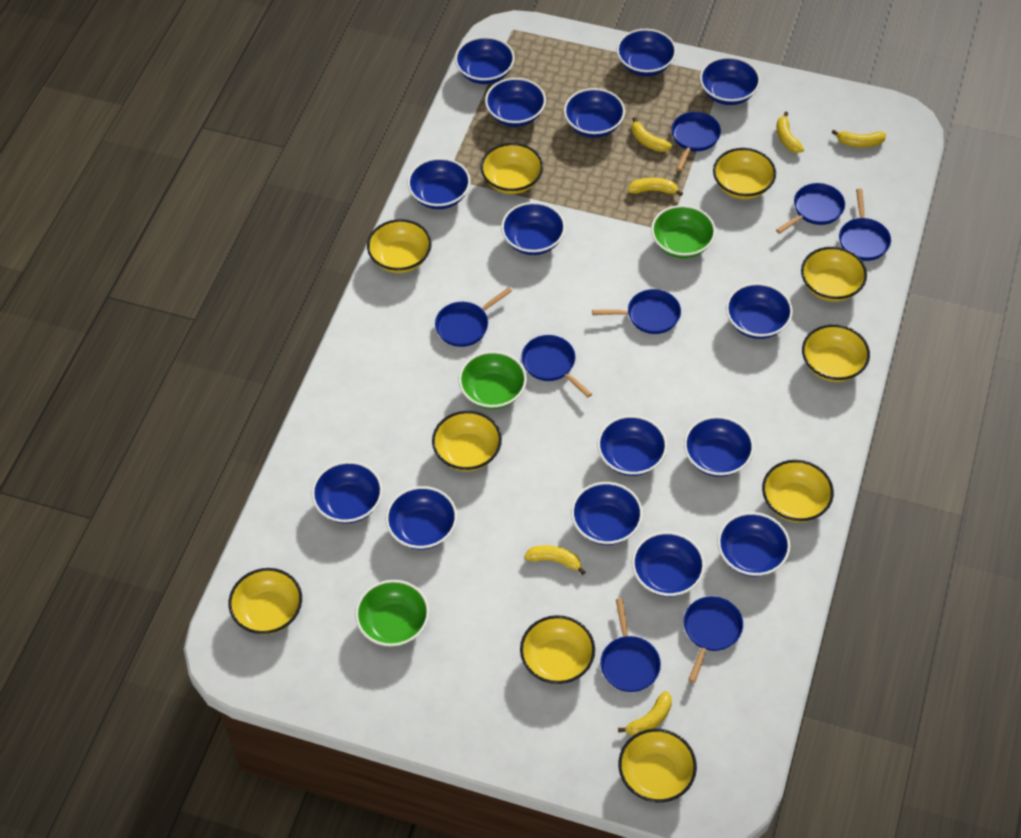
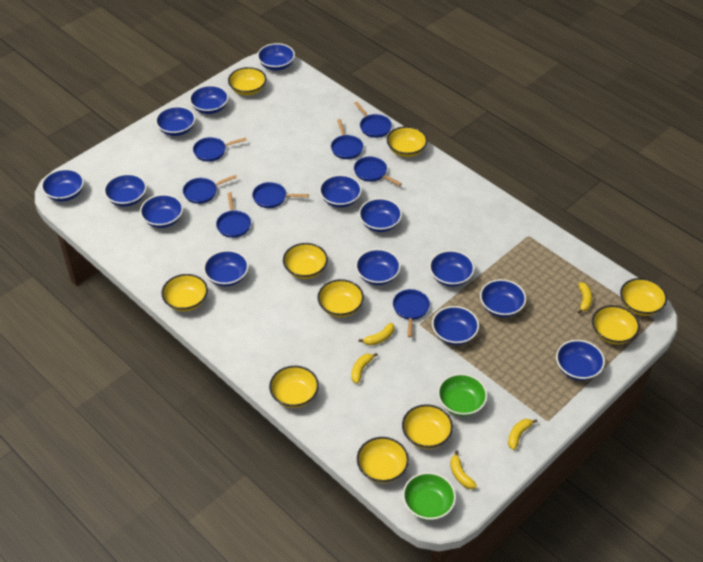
blue bowl: [311,461,383,524] [386,486,457,550] [407,158,471,209] [455,36,515,84] [485,78,546,127] [501,202,566,255] [564,88,625,138] [571,482,643,545] [597,415,667,476] [617,29,676,76] [632,532,705,597] [684,416,754,477] [700,57,760,105] [718,512,790,577] [726,283,793,339] = 15 -> [41,169,84,201] [104,174,147,207] [140,194,183,228] [155,106,196,136] [189,85,229,114] [203,250,249,287] [257,43,295,71] [319,175,362,208] [355,249,401,285] [359,198,402,232] [429,250,475,287] [432,306,479,345] [480,279,526,317] [556,340,605,381] = 14
green bowl: [355,580,429,647] [459,351,527,409] [651,205,716,258] = 3 -> [403,472,456,520] [438,373,487,416] = 2
yellow banana: [524,545,585,575] [618,691,672,736] [628,178,683,196] [632,117,672,152] [776,112,804,153] [832,130,886,147] = 6 -> [352,353,378,384] [359,323,394,346] [450,450,477,489] [508,419,538,450] [578,282,592,314] = 5

